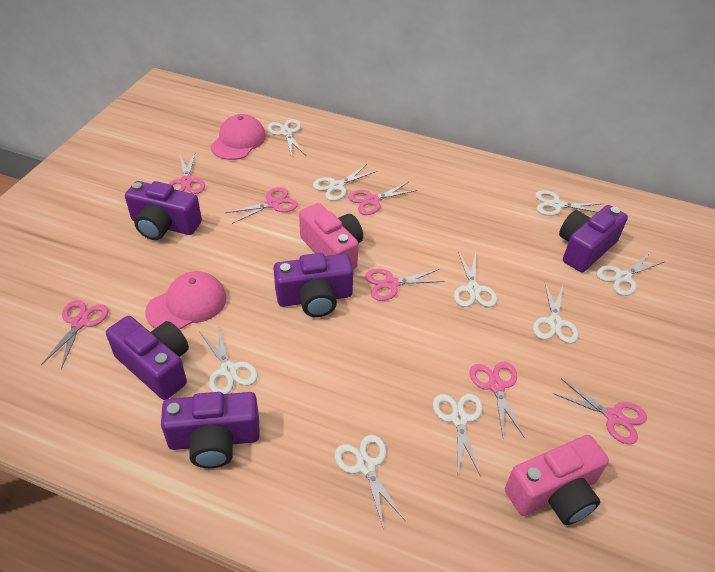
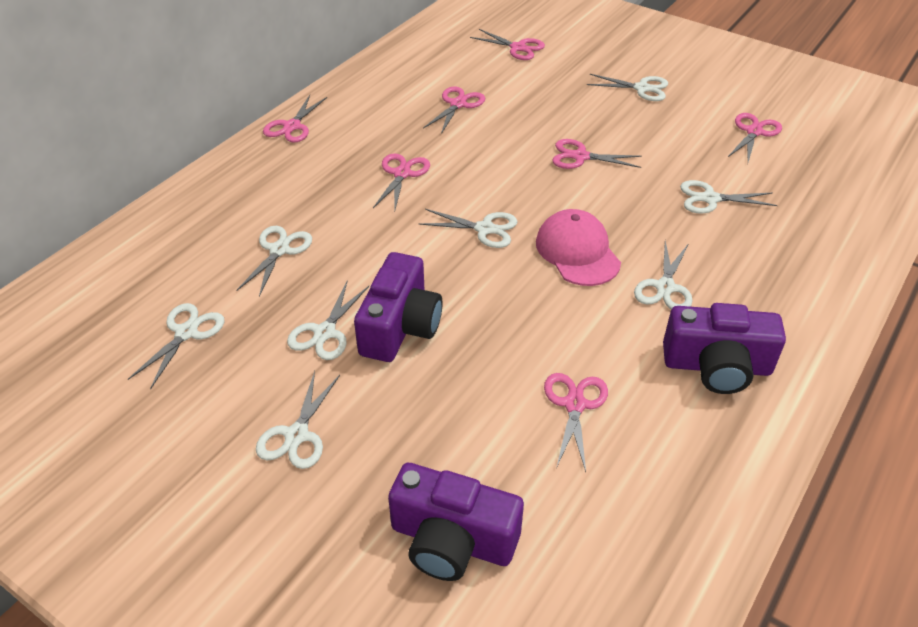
pink camera: [299,203,363,270] [505,435,609,525] = 2 -> none = 0
pink cap: [145,271,227,330] [210,114,266,160] = 2 -> [536,209,621,286] = 1
purple camera: [106,316,189,400] [125,181,202,240] [161,392,260,468] [273,253,353,317] [559,205,628,272] = 5 -> [354,252,443,362] [388,463,524,581] [663,303,786,394] = 3
white scissors: [199,326,258,394] [267,119,306,155] [313,164,377,201] [334,435,405,527] [433,394,483,476] [454,252,497,307] [533,283,579,344] [535,190,604,216] [596,253,664,296] = 9 -> [127,303,225,389] [236,226,312,297] [256,371,340,469] [287,280,369,360] [419,209,518,248] [587,74,668,101] [634,241,692,309] [680,180,778,214] = 8

